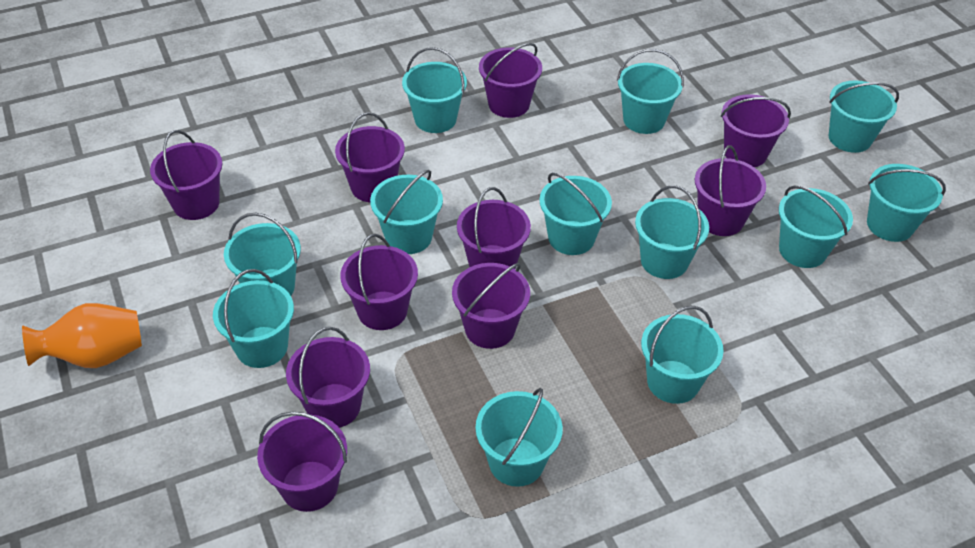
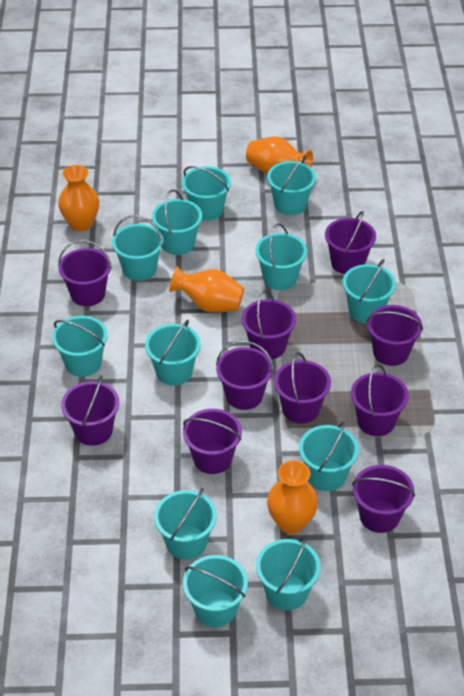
orange vase: [22,303,142,368] = 1 -> [58,165,99,232] [169,266,244,312] [246,137,313,174] [267,460,318,534] = 4

